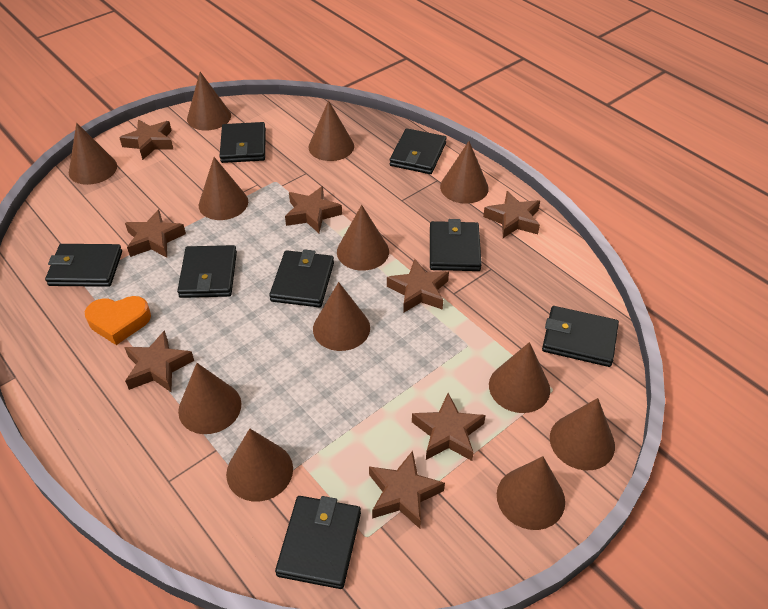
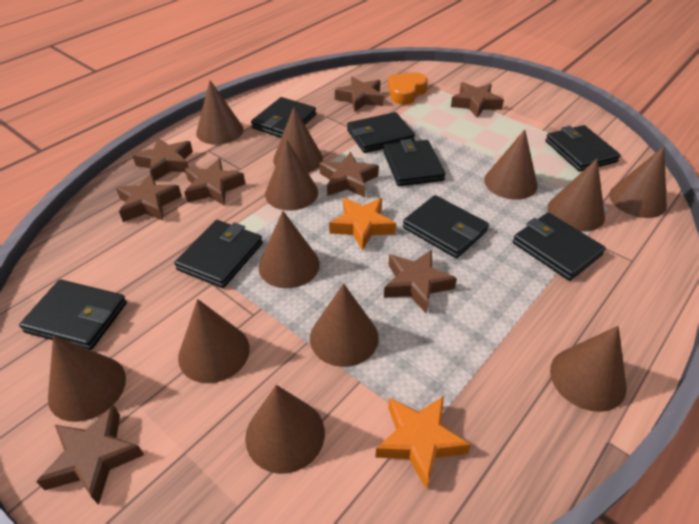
orange star: none = 0 -> [329,198,396,251] [375,396,471,489] = 2

